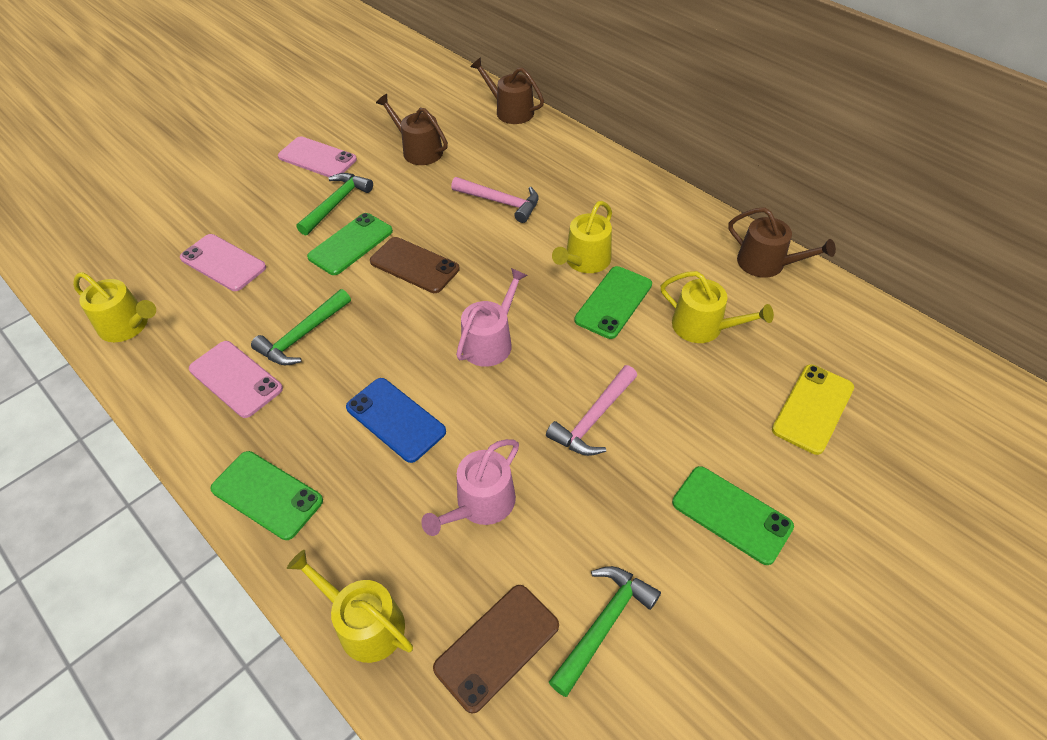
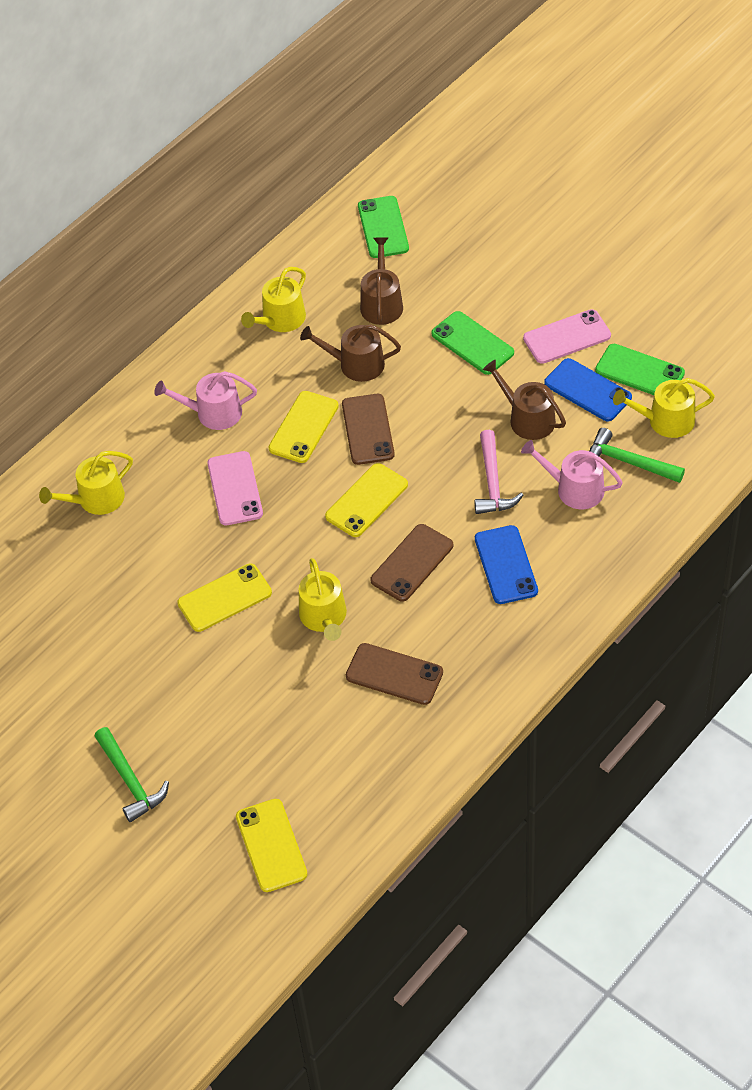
blue phone: [346,378,446,463] = 1 -> [475,525,538,604] [544,358,632,421] = 2
brown phone: [370,237,460,293] [433,585,559,714] = 2 -> [342,394,395,465] [346,643,443,705] [371,524,453,602] = 3
green hammer: [251,289,351,365] [296,173,373,236] [549,566,661,697] = 3 -> [94,727,169,822] [590,428,685,483] = 2
green phone: [210,451,323,540] [307,213,393,275] [574,266,652,339] [672,466,794,565] = 4 -> [358,196,409,258] [431,311,514,375] [595,344,685,395] = 3
pink hammer: [451,177,539,223] [546,365,637,456] = 2 -> [474,430,523,514] = 1
pink phone: [180,234,266,291] [189,341,283,418] [278,136,357,177] = 3 -> [207,451,263,525] [523,309,611,364] = 2
yellow phone: [772,364,854,455] = 1 -> [177,564,272,632] [236,799,308,892] [268,391,339,463] [325,463,408,537] = 4

